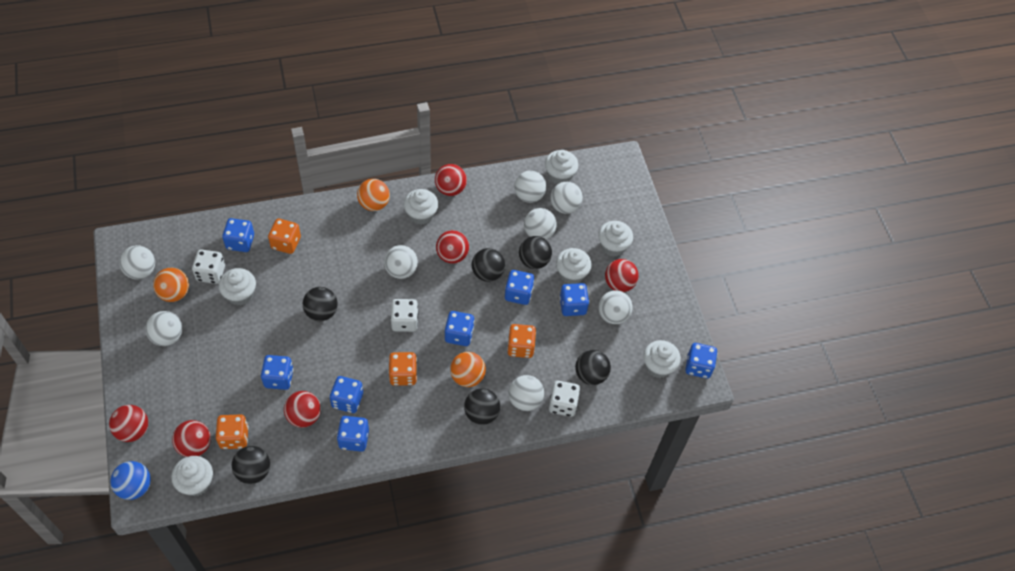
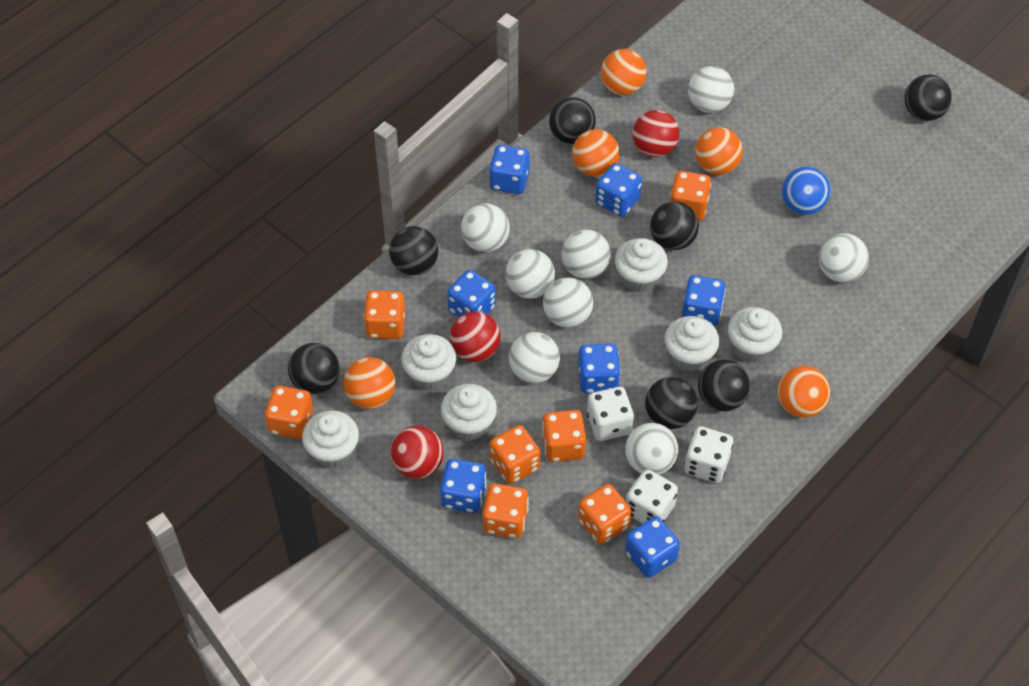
black ball: [232,446,270,484] [303,287,338,321] [464,388,500,425] [472,248,505,282] [519,236,552,269] [575,350,611,385] = 6 -> [288,343,340,394] [389,226,438,275] [549,97,596,144] [645,377,698,429] [650,201,699,250] [698,360,750,411] [904,74,952,121] = 7
blue dice: [222,218,254,252] [261,355,293,390] [330,376,363,413] [337,416,369,452] [445,311,475,346] [505,270,534,305] [560,283,589,316] [685,343,717,379] = 8 -> [440,459,487,513] [447,270,496,317] [489,145,530,194] [578,344,621,394] [595,163,642,217] [625,516,680,578] [682,275,726,327] = 7
orange ball: [153,268,189,302] [357,179,390,211] [450,352,486,387] = 3 -> [343,357,396,409] [572,129,620,177] [601,49,647,95] [695,127,743,175] [778,366,830,418] = 5
orange dice: [216,414,249,449] [268,219,301,254] [389,352,417,386] [507,324,536,358] = 4 -> [265,386,313,439] [364,290,405,339] [482,483,529,538] [490,425,540,484] [542,410,586,462] [578,484,632,545] [670,171,711,221] = 7
red ball: [109,405,148,442] [172,420,211,457] [284,391,321,428] [435,164,467,196] [436,230,469,264] [605,259,639,292] = 6 -> [390,426,444,479] [450,311,501,362] [632,110,680,157] = 3
white cupcake: [171,456,213,496] [219,268,256,306] [404,189,439,225] [545,150,578,184] [556,248,592,284] [598,221,633,257] [643,340,681,378] = 7 -> [302,410,359,468] [401,334,456,390] [441,384,497,441] [615,238,668,293] [665,316,719,372] [728,307,782,363] = 6

